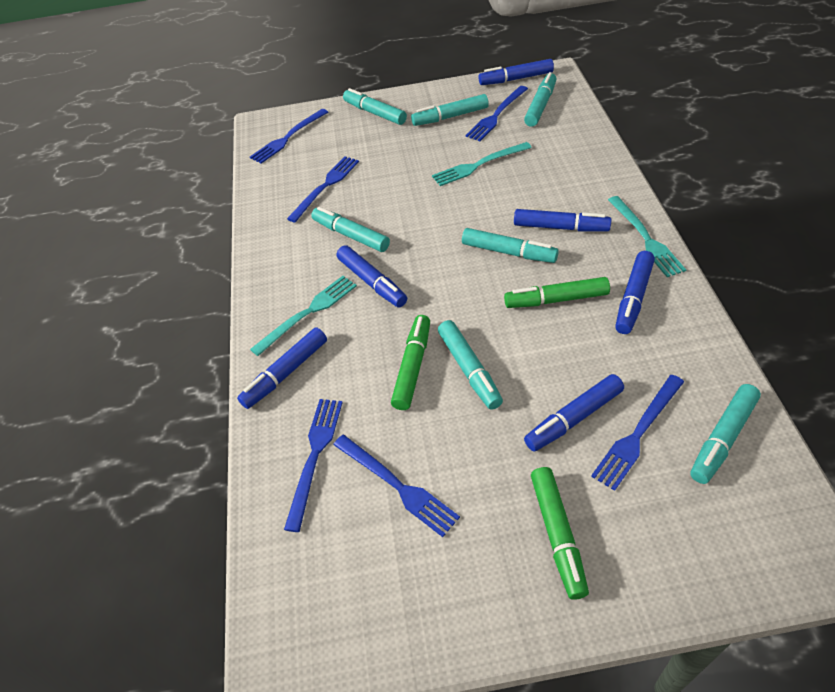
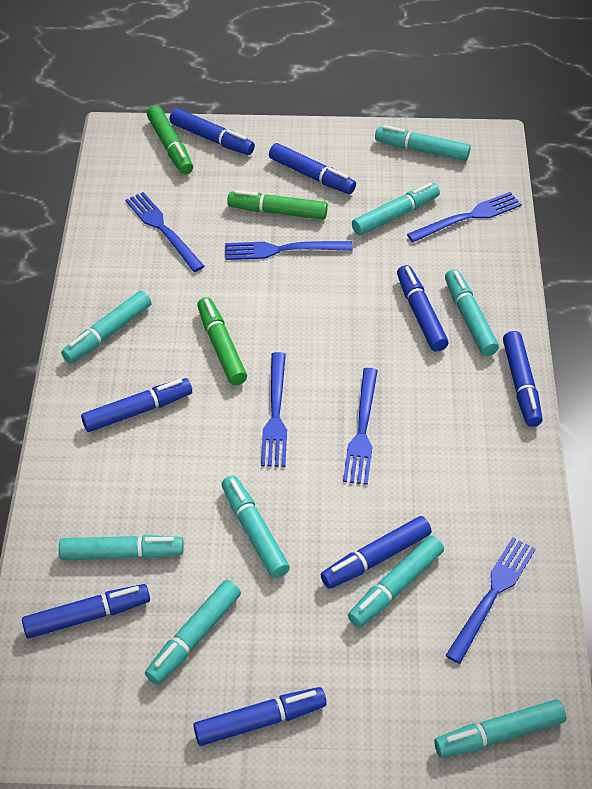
blue marker: [237,328,327,409] [337,245,407,308] [478,59,554,85] [514,209,612,232] [524,374,624,452] [615,251,655,334] = 6 -> [22,584,150,638] [81,378,192,432] [170,108,255,155] [193,687,327,746] [269,143,356,194] [321,516,432,589] [397,265,448,351] [503,331,543,427] = 8
turquoise fork: [250,276,357,356] [432,142,532,186] [608,196,686,277] = 3 -> none = 0
turquoise marker: [311,207,390,252] [343,88,407,125] [411,94,489,126] [438,320,503,409] [462,228,559,263] [524,72,557,127] [690,384,761,484] = 7 -> [59,535,184,560] [61,291,152,363] [145,580,241,685] [221,476,290,578] [348,535,444,628] [352,182,440,236] [375,125,471,161] [434,699,566,758] [445,269,499,356] = 9

